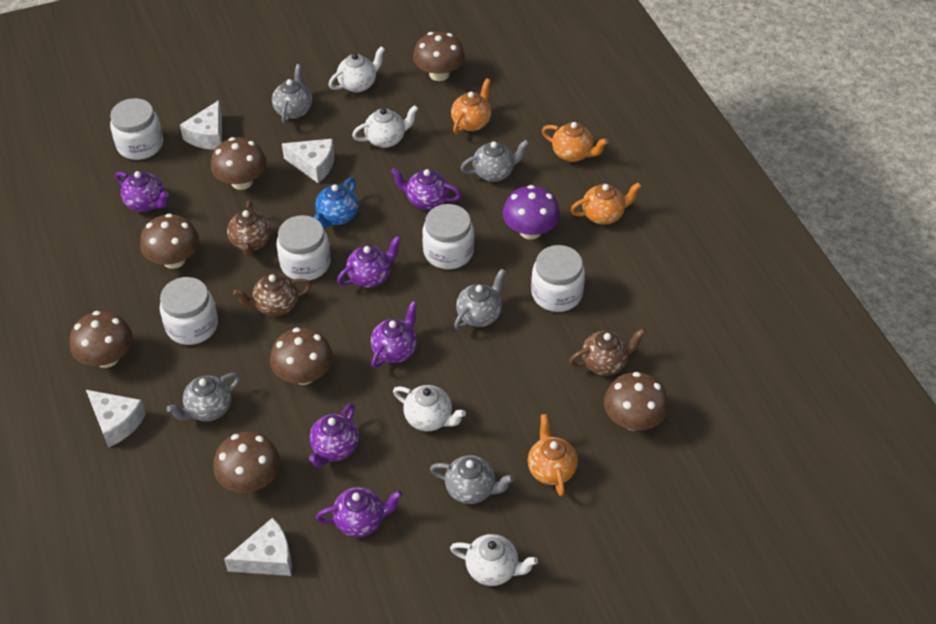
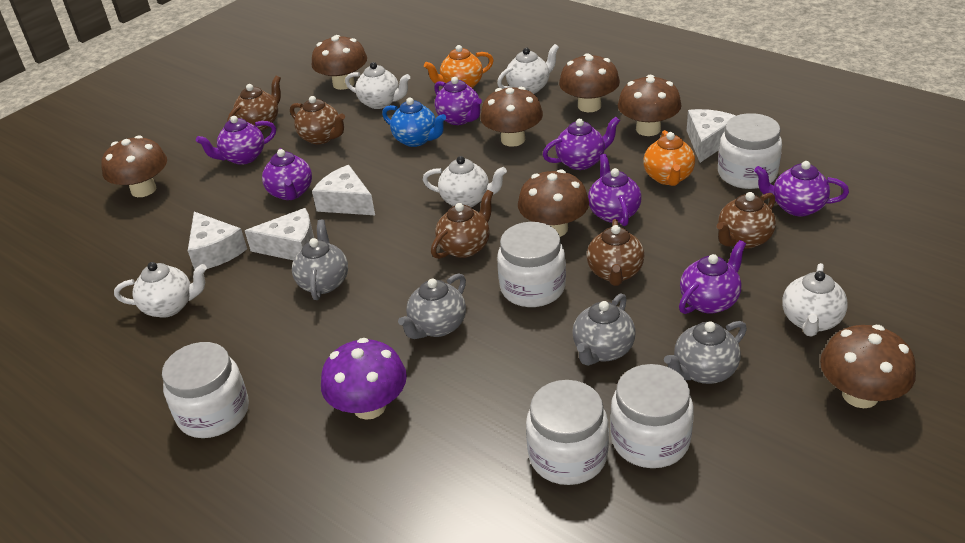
brown teapot: [227,200,271,256] [233,273,312,316] [569,328,646,376] = 3 -> [227,76,281,131] [290,96,345,144] [431,190,493,259] [587,219,644,286] [717,192,776,249] = 5
grey teapot: [166,373,240,422] [272,64,312,124] [430,455,514,504] [454,269,506,330] [461,140,529,182] = 5 -> [292,220,348,300] [398,273,466,339] [572,293,636,366] [664,321,747,384] = 4
orange teapot: [451,78,491,134] [528,414,578,496] [542,122,608,162] [570,182,641,225] = 4 -> [424,45,494,88] [643,130,695,186] = 2
purple teapot: [115,171,169,212] [309,403,359,467] [316,487,403,537] [337,236,401,288] [371,301,417,368] [391,168,461,210] = 6 -> [196,116,276,165] [262,148,312,200] [434,77,482,125] [542,117,620,170] [588,154,642,226] [679,240,746,314] [754,161,849,216] = 7
white teapot: [329,46,385,93] [352,105,418,148] [393,385,466,431] [450,534,538,586] = 4 -> [114,262,207,318] [345,62,410,109] [423,156,507,207] [497,44,559,94] [782,263,848,337] = 5

